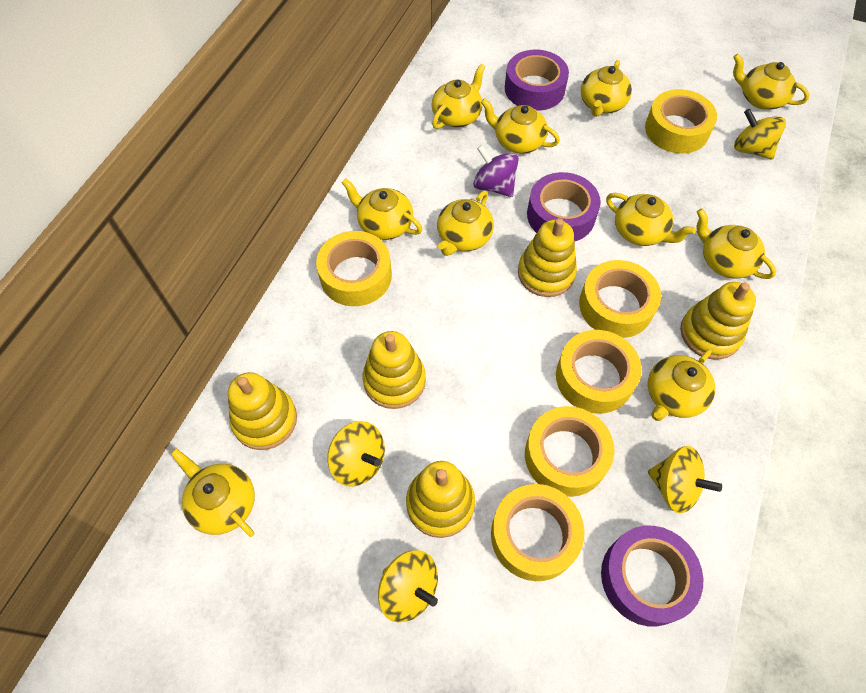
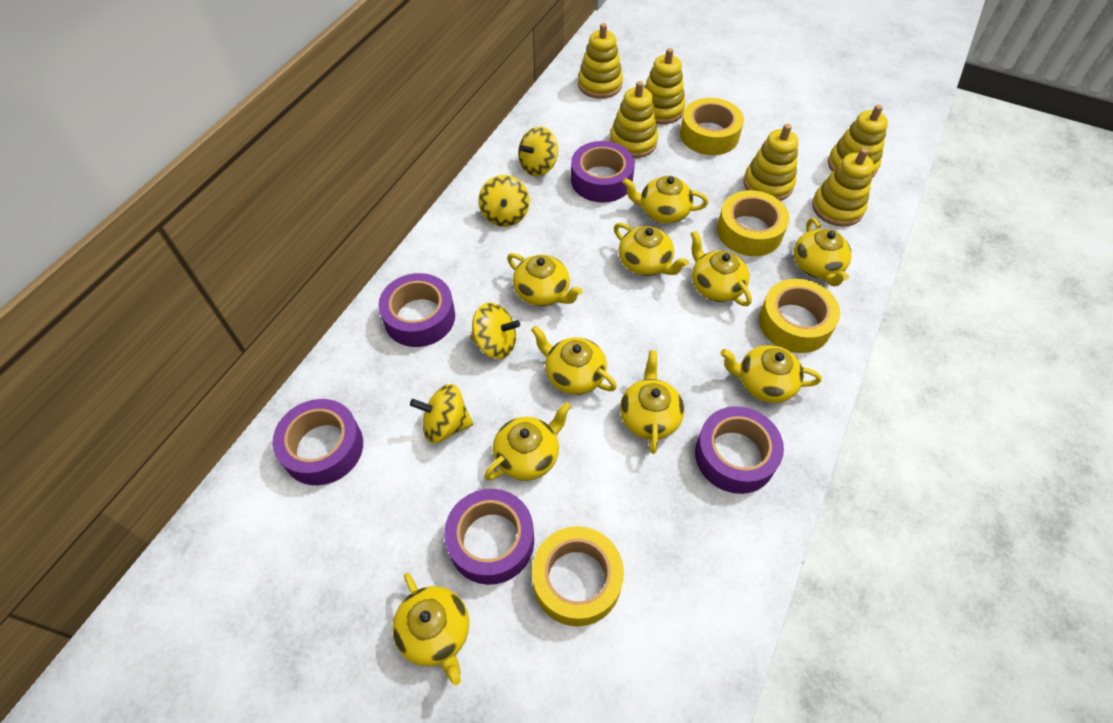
purple spinning top: [473,145,519,197] = 1 -> none = 0
purple tape: [505,50,569,111] [527,172,601,242] [601,526,703,627] = 3 -> [273,399,363,485] [378,273,455,347] [444,489,534,585] [571,141,635,203] [695,406,784,494] = 5
yellow stacking toy: [228,372,297,450] [363,331,426,409] [406,461,475,538] [518,218,577,297] [680,282,756,360] = 5 -> [578,23,623,99] [610,81,658,158] [644,48,685,124] [743,124,798,201] [812,148,874,227] [828,104,888,178] = 6
yellow tape: [316,231,392,306] [491,484,585,581] [525,406,615,497] [556,330,642,414] [579,260,661,338] [645,89,717,153] = 6 -> [532,526,624,627] [680,98,744,155] [717,190,790,256] [759,279,840,353] = 4

